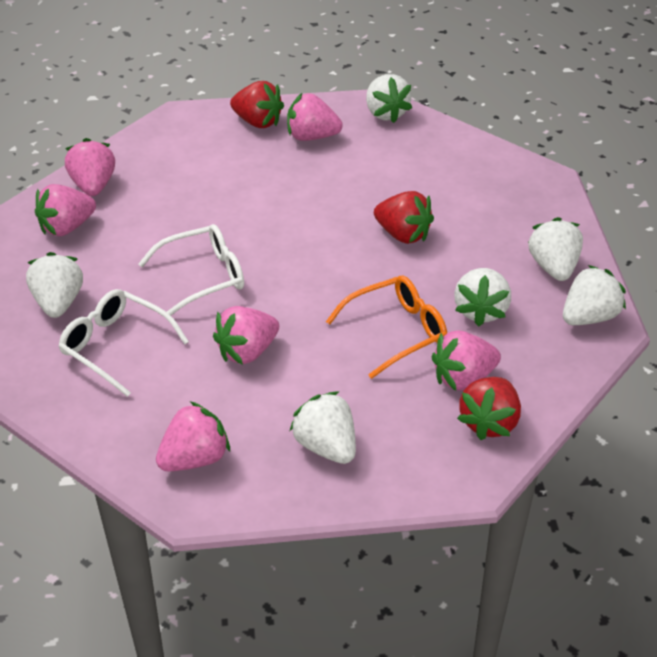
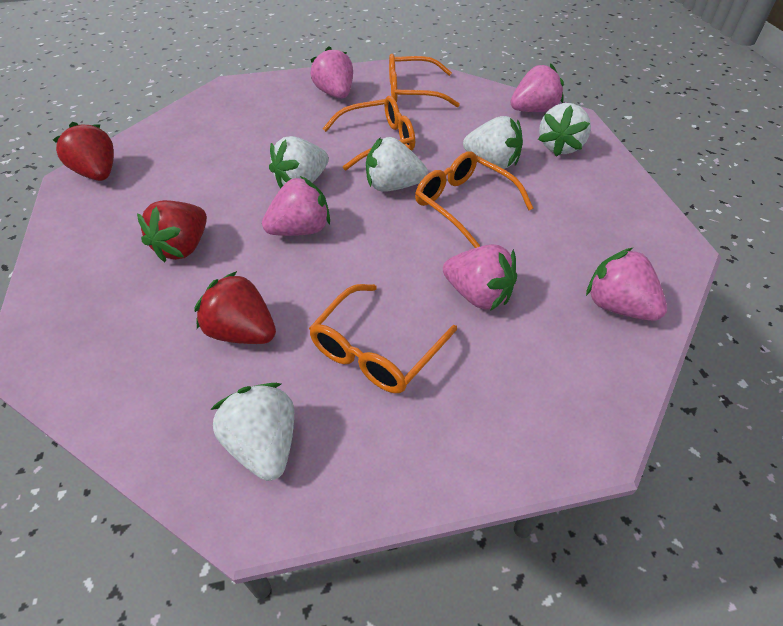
orange glasses: [326,276,447,379] = 1 -> [309,284,457,393] [322,96,415,171] [389,54,460,107] [415,151,533,248] = 4
pink strawberry: [35,184,96,236] [65,138,115,196] [156,401,230,471] [213,306,279,365] [287,93,343,141] [431,330,501,391] = 6 -> [262,176,330,236] [310,46,353,99] [443,244,517,311] [510,64,564,112] [586,248,667,321] = 5
white glasses: [58,289,189,397] [138,224,244,316] = 2 -> none = 0
white strawberry: [26,252,83,318] [290,391,356,464] [366,74,412,123] [454,268,511,327] [528,217,583,281] [563,265,626,325] = 6 -> [210,383,294,481] [269,136,329,189] [366,137,428,192] [463,116,523,169] [538,103,591,157] = 5

